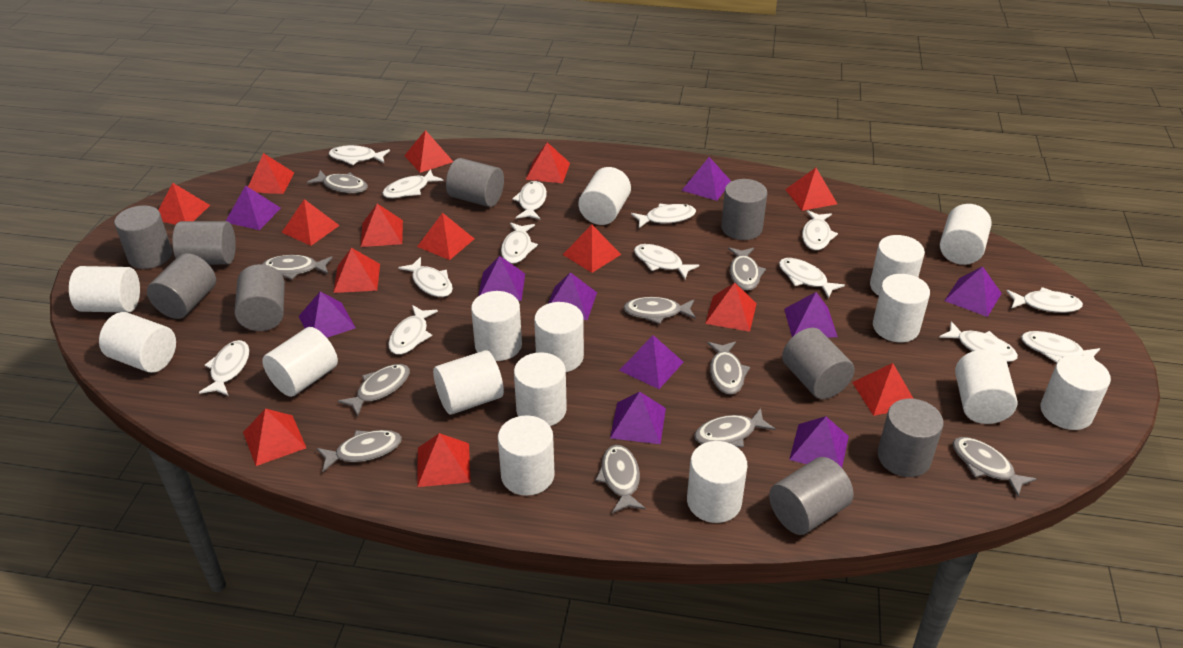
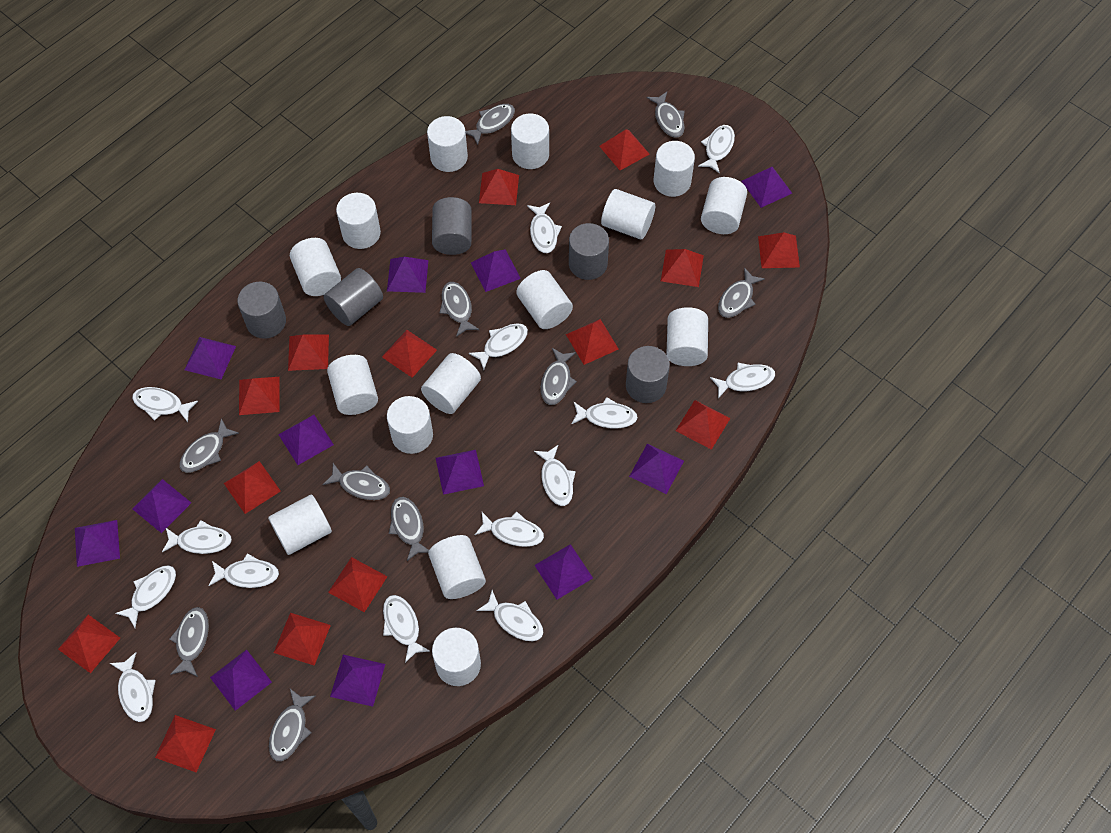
grey cylinder: [114,205,172,269] [147,253,216,319] [172,221,236,265] [235,264,285,331] [446,158,504,207] [721,179,767,240] [769,457,853,535] [782,328,854,399] [877,399,943,477] = 9 -> [237,282,286,339] [324,268,383,326] [432,197,471,255] [569,223,609,280] [626,346,670,403] = 5
purple pyramid: [226,185,281,230] [299,291,356,338] [479,256,525,301] [548,272,597,320] [610,392,666,444] [619,335,684,389] [681,157,731,201] [784,292,838,337] [789,416,849,468] [944,266,1002,317] = 10 -> [75,520,120,567] [132,479,191,533] [184,337,236,379] [210,650,272,711] [278,415,334,465] [330,655,385,707] [387,257,429,293] [436,450,484,495] [471,249,521,292] [534,544,593,599] [629,444,684,494] [742,167,792,208] = 12

